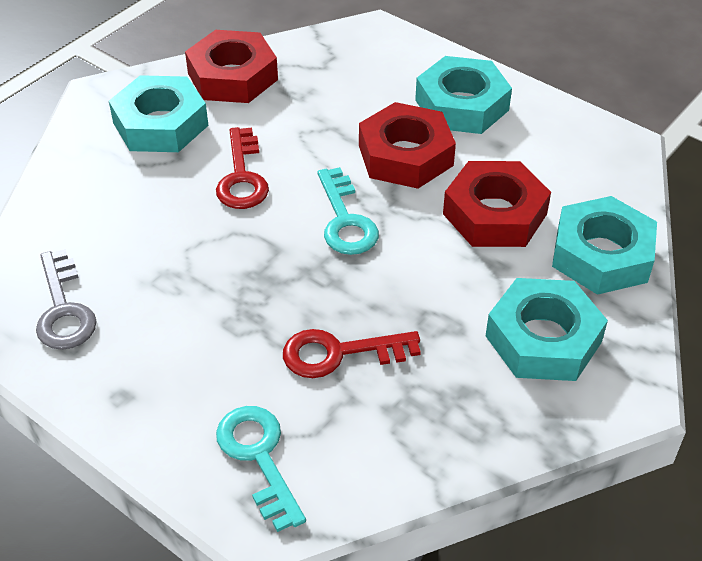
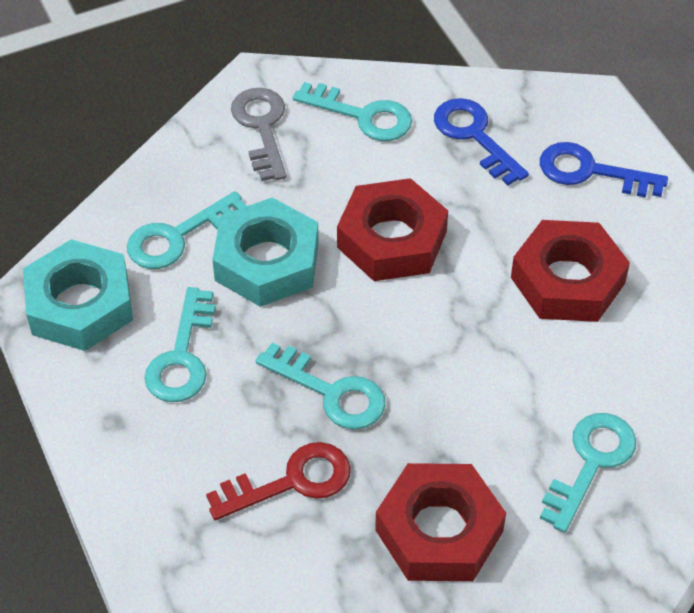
blue key: none = 0 -> [434,98,529,185] [540,142,668,198] = 2
red key: [216,127,269,209] [283,329,421,378] = 2 -> [206,442,351,520] = 1
turquoise key: [216,406,306,532] [317,167,379,255] = 2 -> [127,191,247,269] [144,287,216,402] [255,343,385,429] [293,82,412,141] [540,413,636,533] = 5
turquoise nut: [109,75,209,152] [415,56,512,134] [486,278,608,381] [552,196,657,295] = 4 -> [23,239,133,351] [212,197,319,307] = 2

